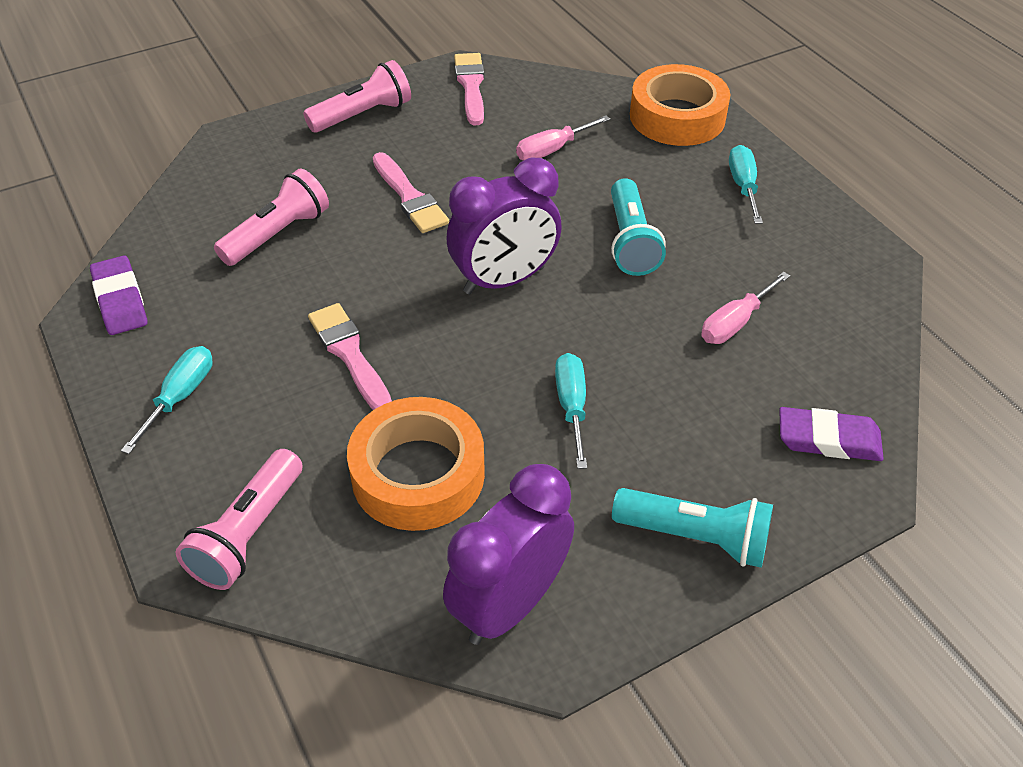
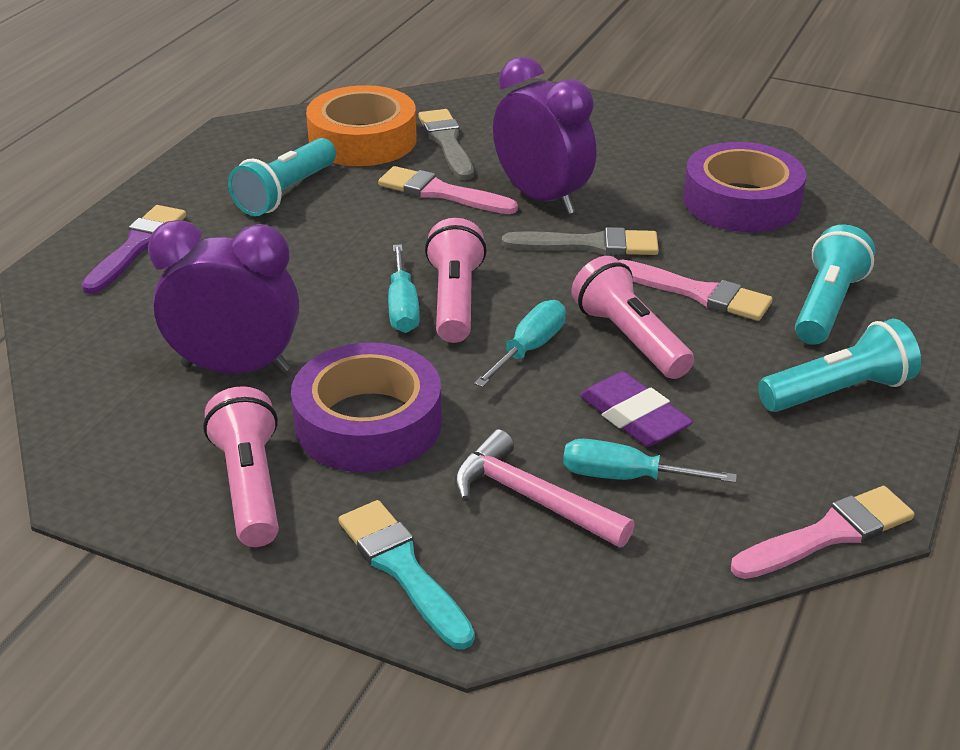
grey brush: none = 0 -> [418,109,474,180] [502,227,659,256] = 2
orange tape: [347,397,485,531] [630,64,730,146] = 2 -> [306,85,417,166] = 1
pink hammer: none = 0 -> [454,429,635,548] = 1
pink screwdriver: [516,115,610,161] [701,272,790,344] = 2 -> none = 0
purple brush: none = 0 -> [81,205,186,294] = 1
purple eraser: [90,255,148,335] [779,407,884,461] = 2 -> [580,372,693,447] = 1
purple tape: none = 0 -> [291,343,442,472] [683,142,806,232] = 2
turquoise brush: none = 0 -> [338,500,475,649] = 1
turquoise flashlight: [611,178,666,276] [612,488,773,568] = 2 -> [228,138,336,216] [758,319,921,412] [795,224,875,345] = 3

